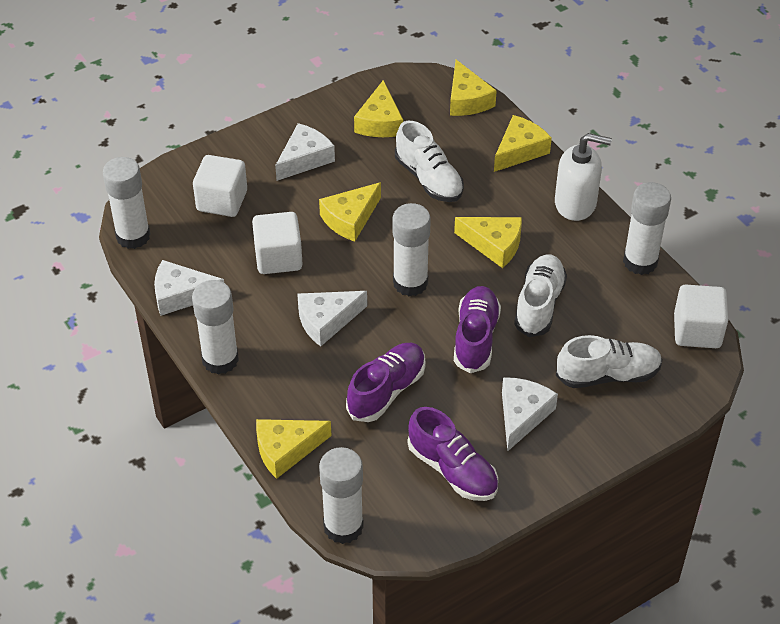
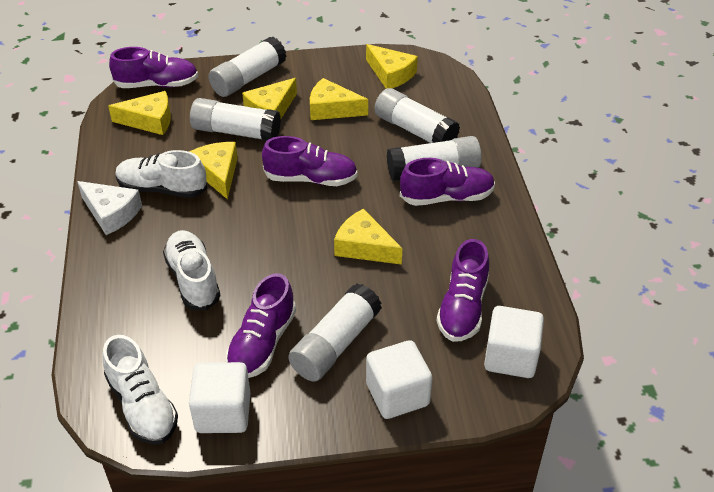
purple shoe: [346,343,426,422] [408,407,498,501] [454,286,501,373] = 3 -> [109,47,198,88] [226,273,296,378] [262,136,358,186] [400,158,495,206] [437,239,489,342] = 5
white cheese: [154,260,224,316] [275,123,335,181] [297,291,367,347] [502,377,558,452] = 4 -> [77,181,142,235] = 1
white soap dispenser: [555,133,612,221] = 1 -> none = 0

